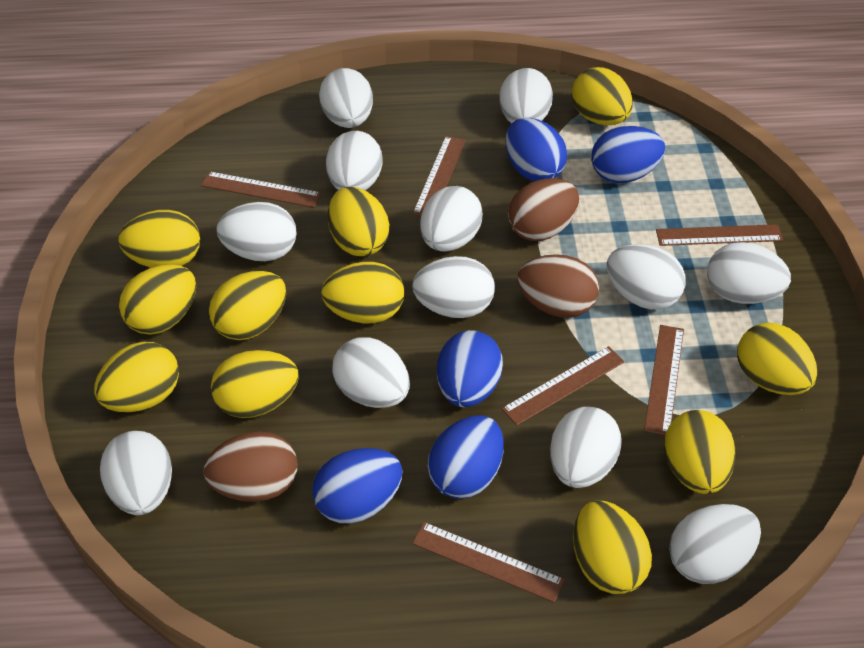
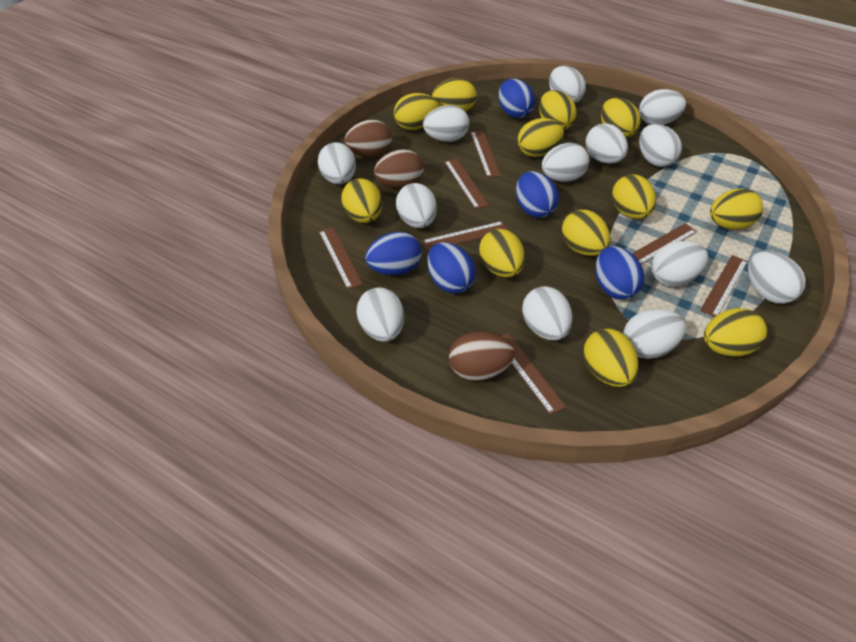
brown ruler: [201,171,321,208] [412,522,565,603] [413,136,466,216] [502,346,624,426] [644,325,684,435] [656,224,783,246] = 6 -> [319,227,363,290] [422,221,508,251] [444,158,489,209] [470,130,501,178] [502,333,566,415] [632,223,697,265] [700,255,748,317] = 7
white egg: [100,431,172,515] [216,202,297,261] [319,68,373,128] [326,131,383,190] [332,337,410,408] [412,256,495,318] [420,186,483,251] [499,68,553,124] [550,407,622,488] [606,244,686,310] [669,504,761,584] [707,242,791,304] = 12 -> [318,143,356,184] [357,287,404,342] [396,183,437,228] [423,105,469,142] [522,286,573,340] [542,143,589,182] [549,66,586,103] [585,123,628,164] [623,309,686,359] [639,89,686,125] [639,124,682,167] [651,241,708,287] [748,251,806,304] = 13
yellow egg: [94,342,179,412] [118,210,200,268] [119,264,196,335] [209,271,286,340] [211,350,299,418] [321,262,404,323] [328,187,389,256] [572,67,633,125] [573,501,652,594] [664,410,736,494] [737,322,817,395] = 11 -> [341,178,382,223] [394,93,439,130] [432,78,477,112] [479,229,525,278] [518,118,564,157] [539,90,576,130] [561,210,610,256] [583,329,639,387] [601,98,641,138] [612,174,656,219] [704,308,767,357] [710,188,763,230] = 12

